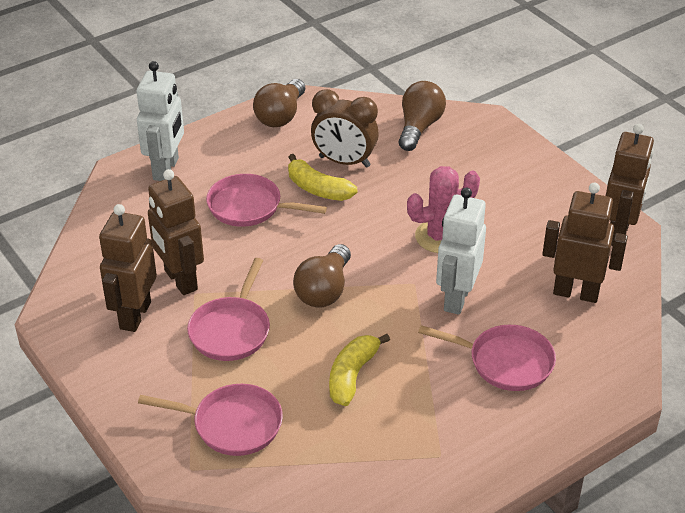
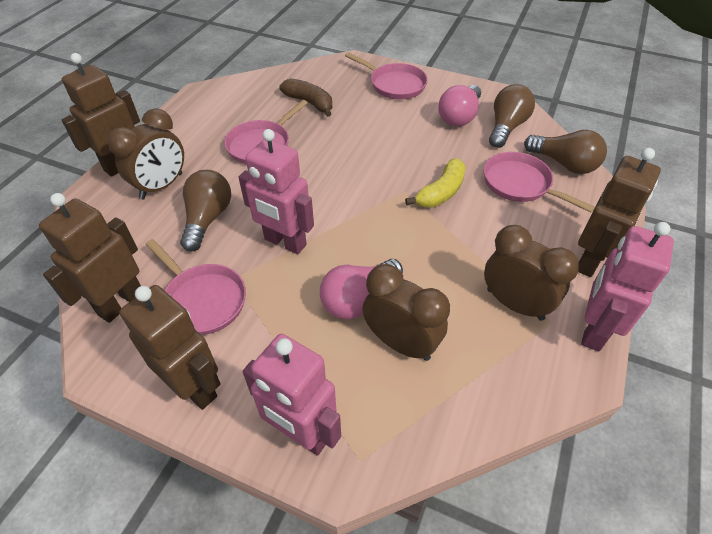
brown banana: none = 0 -> [279,78,332,117] = 1
brown clock: [311,89,379,168] = 1 -> [107,108,184,199] [362,264,450,361] [484,225,579,321] = 3
pink cactus: [407,166,480,253] = 1 -> none = 0
pink light bulb: none = 0 -> [320,259,403,319] [438,85,481,126] = 2
pink robot: none = 0 -> [238,129,314,254] [243,334,341,456] [581,222,674,351] = 3
white robot: [137,61,184,181] [436,187,486,315] = 2 -> none = 0
yellow banana: [288,154,357,201] [329,334,390,406] = 2 -> [405,158,466,208] = 1

